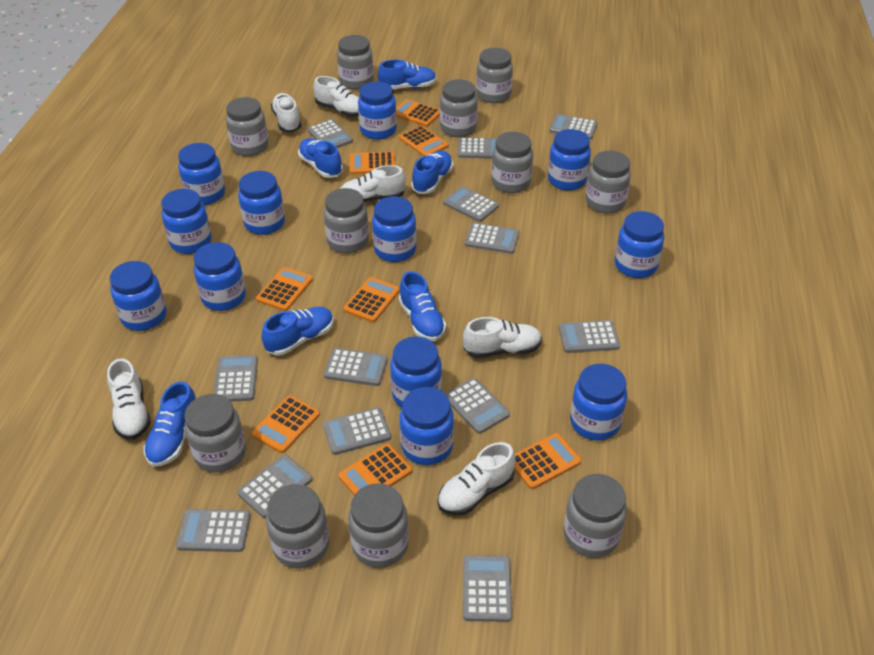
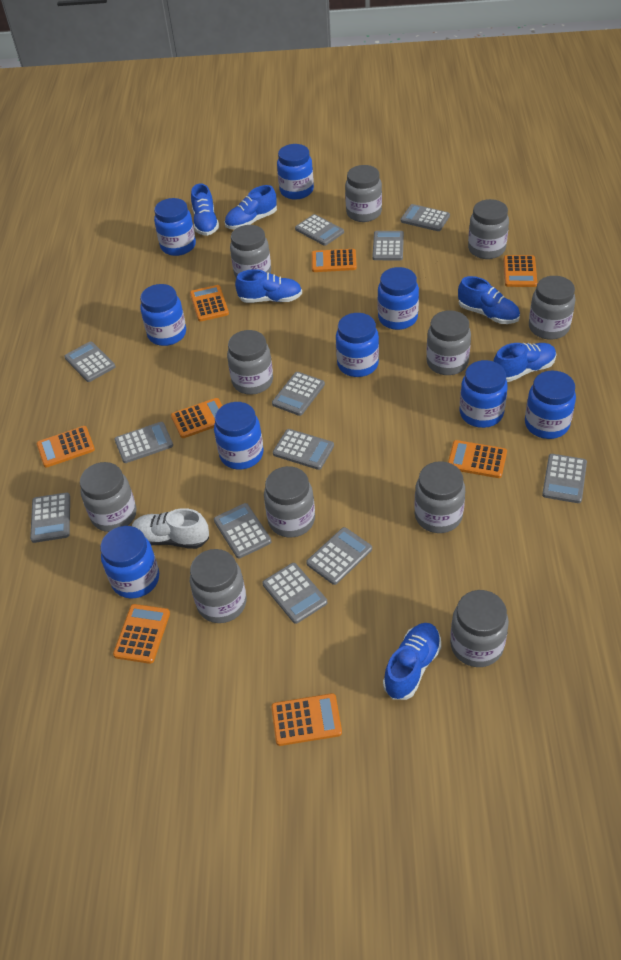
blue jar: [109,261,167,331] [161,189,212,254] [178,143,225,205] [194,242,246,311] [238,171,285,235] [358,82,397,140] [372,196,417,262] [390,337,442,408] [400,387,454,465] [548,129,591,191] [570,364,627,441] [615,211,665,278] = 12 -> [100,526,159,599] [140,284,186,346] [154,198,196,256] [214,402,264,470] [277,144,314,200] [336,313,379,377] [377,267,419,330] [460,360,508,428] [525,371,576,439] = 9
grey calculator: [176,509,251,552] [214,355,258,402] [237,455,312,518] [307,119,353,148] [323,407,391,455] [324,348,388,386] [443,186,499,222] [445,378,510,434] [458,137,497,158] [463,555,512,622] [465,223,520,254] [549,114,598,139] [559,320,620,353] = 13 -> [30,493,70,543] [64,341,115,382] [114,422,173,463] [214,503,272,559] [262,563,327,624] [272,372,325,416] [273,429,334,470] [295,214,344,246] [306,527,372,585] [372,231,404,260] [401,204,450,231] [542,454,587,503] = 12
white shoe: [107,359,151,440] [271,93,301,132] [313,76,359,117] [340,165,406,203] [437,442,515,515] [463,317,542,358] = 6 -> [132,508,209,549] = 1

